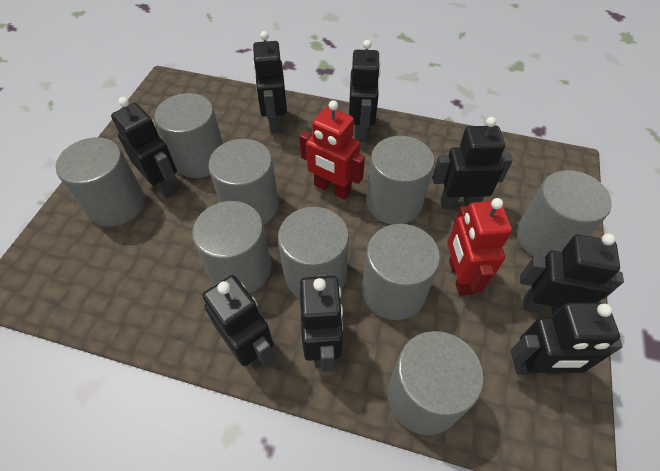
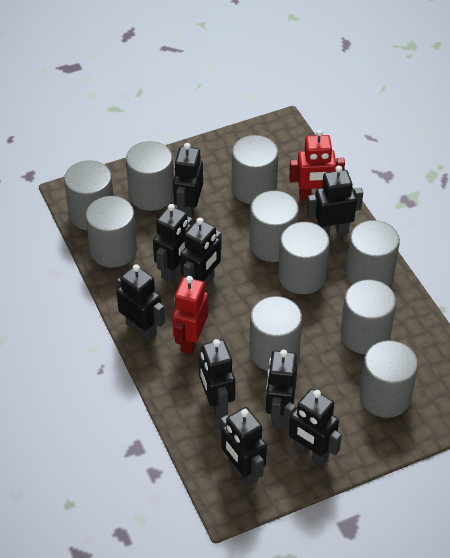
black robot: [111,97,178,199] [203,275,274,370] [252,31,287,133] [300,273,343,372] [349,40,381,142] [433,117,513,209] [511,303,623,375] [520,233,624,316] = 8 -> [116,264,165,341] [153,204,193,282] [173,143,203,218] [180,218,222,282] [199,339,235,418] [220,407,267,486] [266,350,297,428] [283,388,342,465] [307,166,363,236] = 9
grey cylinder: [56,137,145,227] [154,93,223,178] [192,201,271,293] [208,139,279,225] [278,207,349,298] [362,224,440,320] [366,136,434,224] [388,331,484,435] [517,170,612,258] = 9 -> [64,160,114,230] [86,196,137,268] [126,141,174,211] [232,135,279,204] [249,190,299,262] [249,296,302,371] [278,222,330,294] [340,280,396,354] [346,220,400,287] [359,340,418,418] = 10

